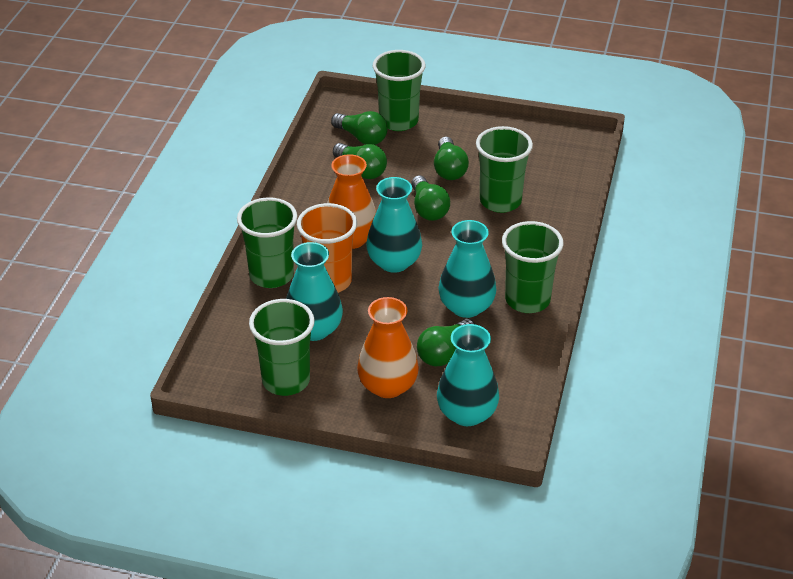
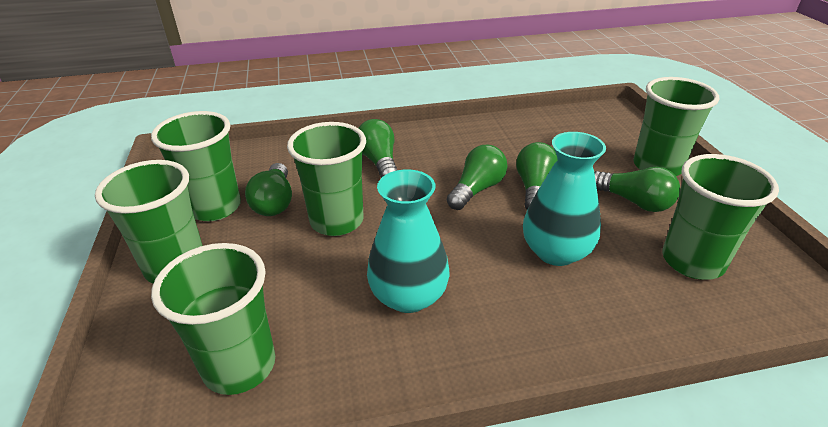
green cup: [237,197,297,288] [249,299,315,396] [373,50,425,131] [476,126,533,213] [502,221,563,313] = 5 -> [95,160,203,283] [151,111,241,221] [151,243,275,395] [287,122,366,236] [633,77,719,176] [662,154,779,280] = 6
orange cup: [297,203,357,293] = 1 -> none = 0
orange vase: [327,154,376,249] [357,297,419,398] = 2 -> none = 0
turquoise vase: [286,242,343,341] [366,177,422,273] [437,324,499,426] [438,220,497,318] = 4 -> [367,170,450,313] [523,132,606,266] = 2

